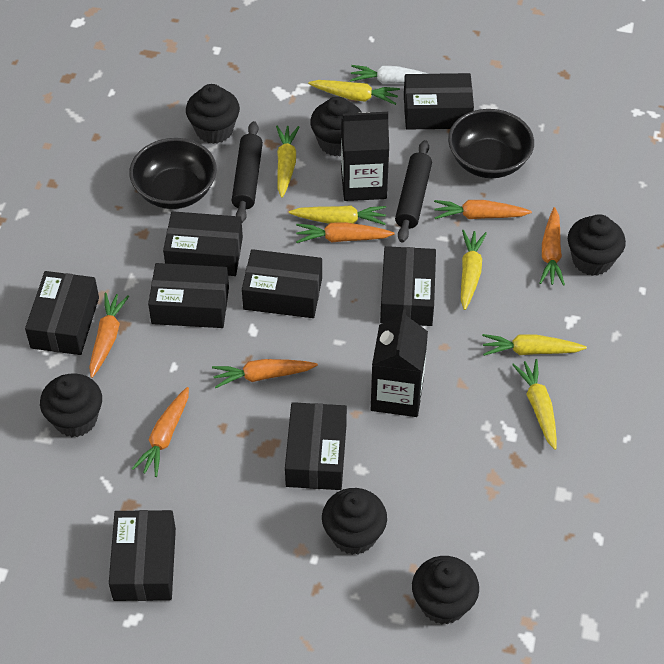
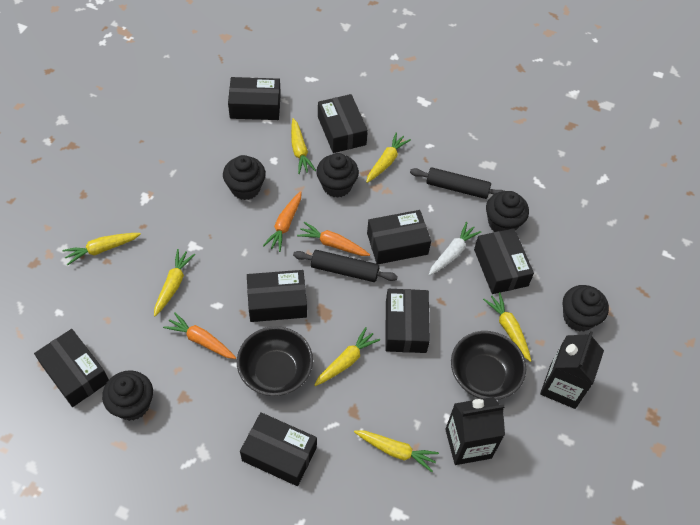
black cupcake: [40,373,102,437] [186,84,240,144] [310,96,361,156] [322,488,387,555] [412,556,479,625] [568,214,626,276] = 6 -> [102,370,153,421] [223,155,266,200] [316,153,359,198] [486,191,529,232] [563,285,609,332] = 5
orange carrot: [89,293,129,378] [132,387,189,477] [212,359,318,388] [296,222,395,243] [434,200,532,219] [539,207,565,286] = 6 -> [163,312,236,359] [263,191,301,252] [297,222,370,256] = 3
yellow carrot: [276,126,299,198] [289,205,386,225] [308,80,400,105] [461,230,487,310] [482,334,587,356] [512,359,557,450] = 6 -> [62,233,141,265] [154,249,195,316] [291,118,316,174] [314,327,380,386] [354,430,439,472] [366,132,411,183] [483,292,531,362] = 7

